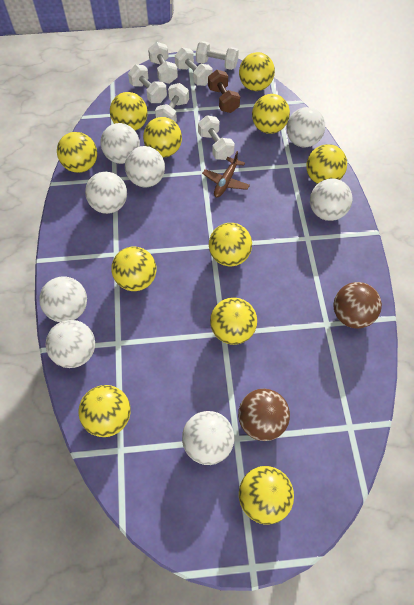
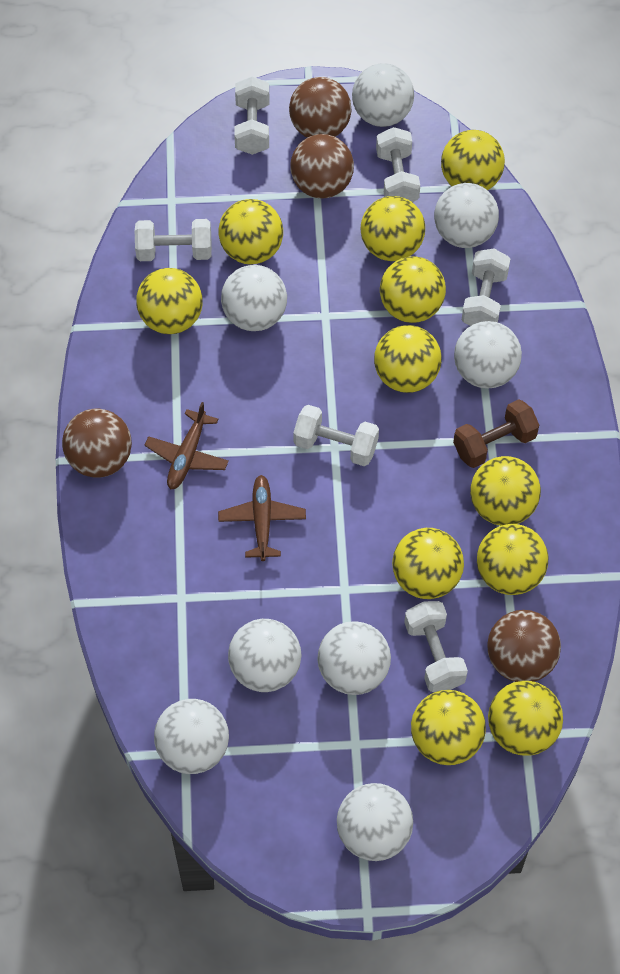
brown ball: [238,389,290,441] [333,282,382,328] = 2 -> [62,409,132,478] [289,77,352,138] [291,134,354,198] [487,610,561,682] = 4
brown plane: [202,151,250,197] = 1 -> [144,402,229,489] [218,475,306,561] = 2

